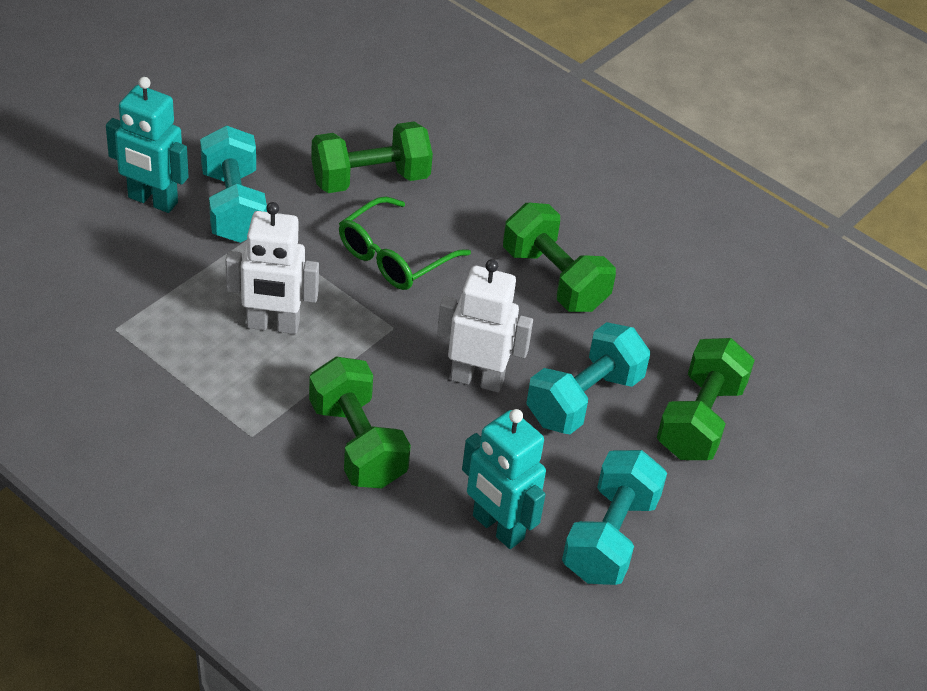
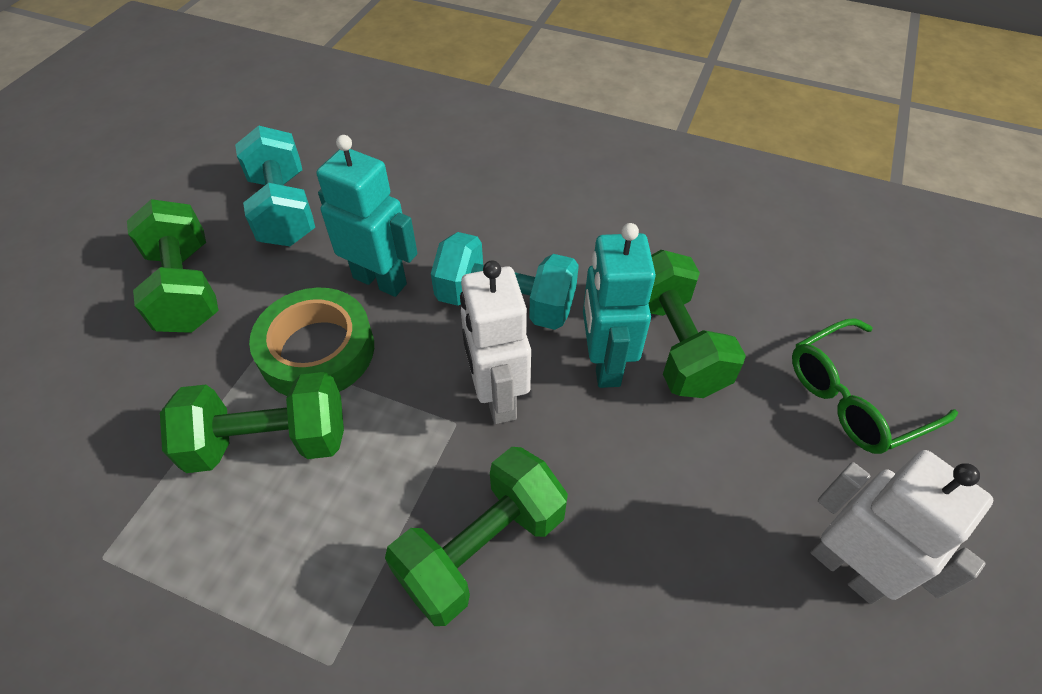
green tape: none = 0 -> [249,288,374,396] = 1
turquoise dumbbell: [200,126,267,243] [526,322,650,434] [562,450,667,585] = 3 -> [235,125,315,246] [431,232,579,330] = 2

